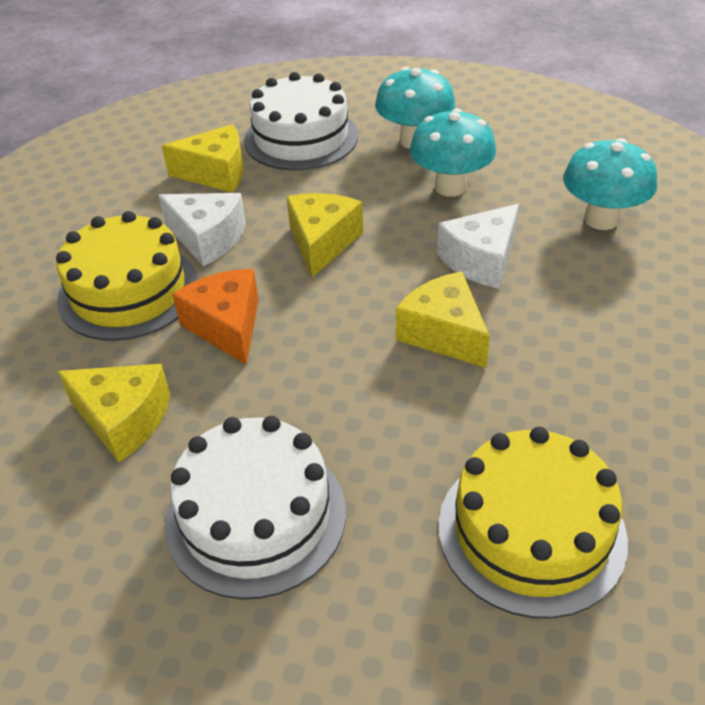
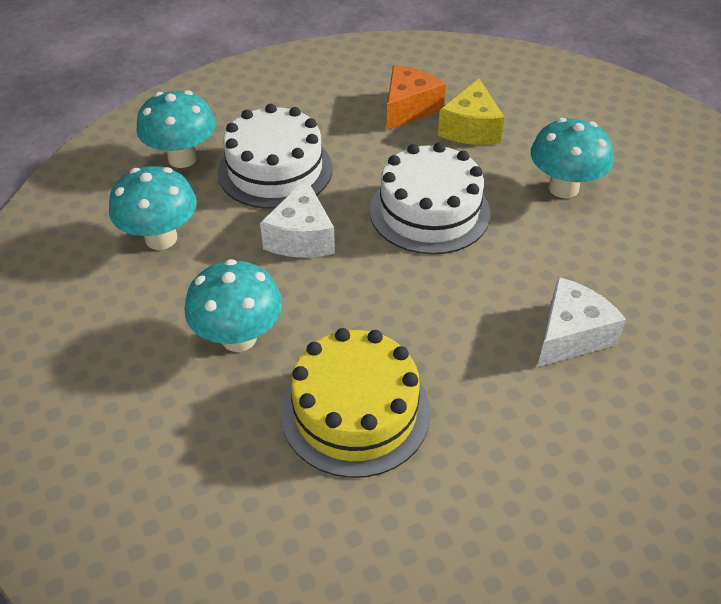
turquoise mushroom: [375,67,455,149] [410,108,496,197] [563,138,657,230] = 3 -> [109,166,197,250] [136,90,215,168] [185,259,282,352] [531,118,613,198] = 4
yellow cake: [56,211,198,341] [438,427,628,619] = 2 -> [281,328,430,478] = 1
yellow cheese: [58,364,170,462] [162,124,244,193] [287,193,363,277] [396,271,490,368] = 4 -> [438,78,505,145] = 1

